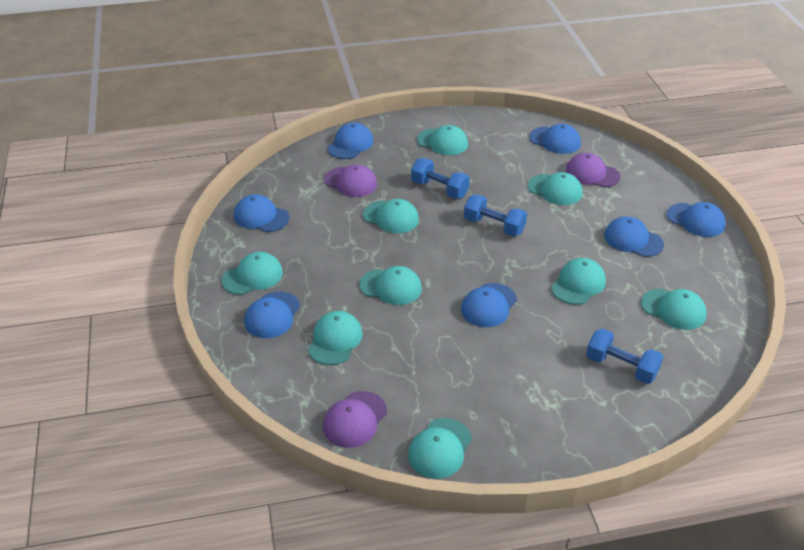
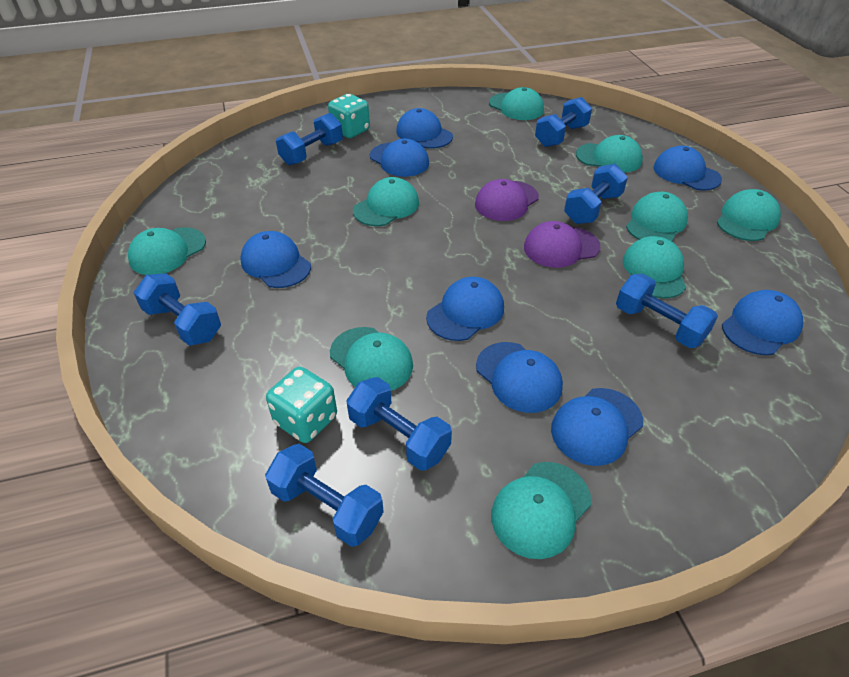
blue cap: [234,194,290,232] [244,292,300,338] [328,123,373,159] [461,283,517,327] [529,124,581,154] [604,216,664,257] [667,202,726,237] = 7 -> [240,231,311,288] [370,139,429,177] [396,108,453,149] [426,277,504,341] [476,342,563,413] [551,388,643,466] [654,146,722,191] [722,290,803,355] = 8
blue dumbbell: [411,158,470,199] [464,194,527,237] [586,328,663,384] = 3 -> [134,273,221,346] [265,444,384,547] [276,113,343,165] [346,377,452,471] [535,97,592,147] [564,164,628,224] [616,274,718,348] = 7
purple cap: [323,391,387,448] [324,165,377,197] [565,153,621,187] = 3 -> [475,179,539,221] [524,221,600,268] = 2
turquoise dice: none = 0 -> [266,367,337,443] [328,94,370,138] = 2

